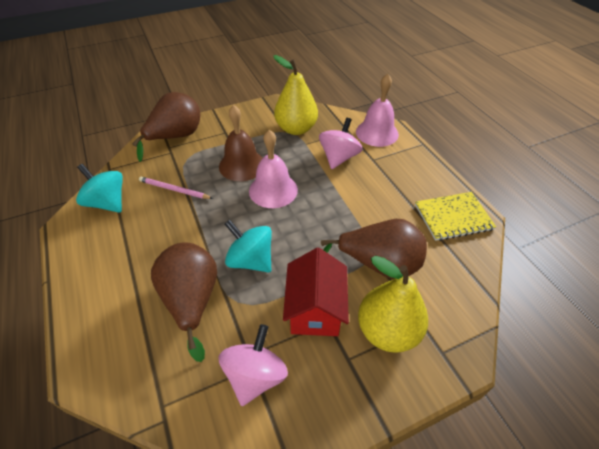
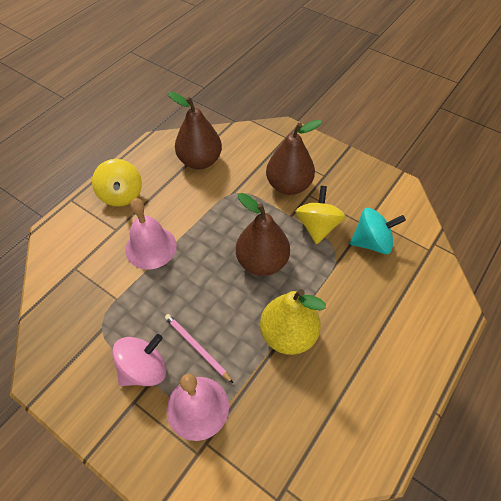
brown bell: [219,105,262,181] = 1 -> none = 0
pink spinning top: [218,324,288,406] [319,118,363,169] = 2 -> [112,334,166,386] = 1
red house: [283,248,349,336] = 1 -> none = 0
turquoise spinning top: [76,164,123,213] [225,220,272,272] = 2 -> [350,208,406,254] = 1
yellow notebook: [415,192,496,241] = 1 -> none = 0
yellow pear: [273,55,318,135] [358,256,428,353] = 2 -> [260,289,326,355] = 1
yellow spinning top: none = 0 -> [92,159,142,207] [295,186,346,244] = 2

